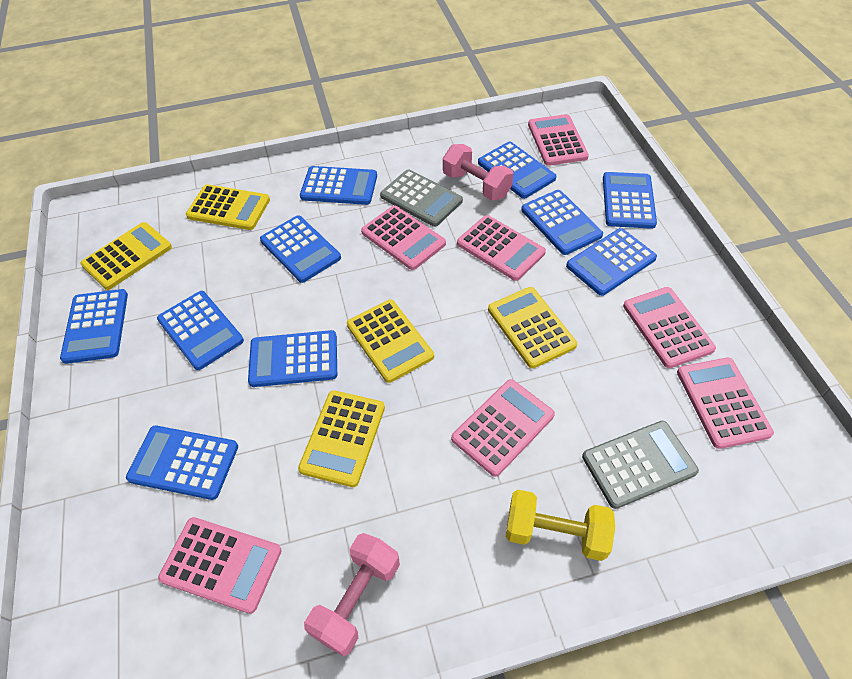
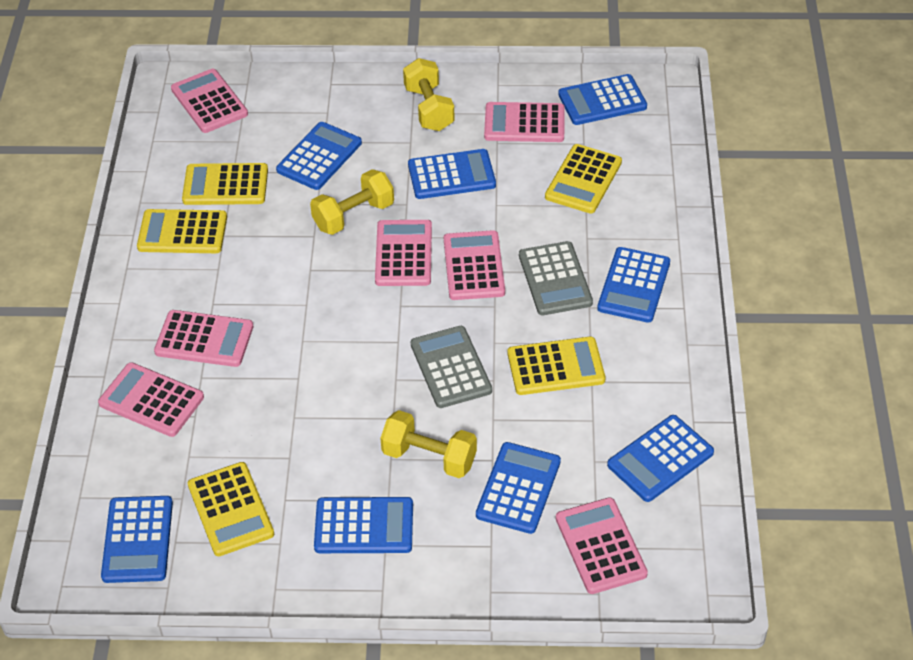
blue calculator: [60,289,128,364] [126,426,238,500] [157,291,244,370] [248,330,337,387] [260,215,341,283] [300,166,377,205] [478,142,556,199] [521,190,603,255] [566,228,657,296] [603,172,657,229] = 10 -> [101,496,173,583] [276,122,362,190] [314,497,413,553] [408,149,496,199] [476,442,561,534] [558,74,647,125] [597,247,670,323] [607,415,714,502] = 8
pink dumbbell: [304,533,400,656] [443,144,513,201] = 2 -> none = 0
yellow dumbbell: [506,490,615,561] = 1 -> [310,169,394,235] [381,410,477,478] [403,58,455,131] = 3

